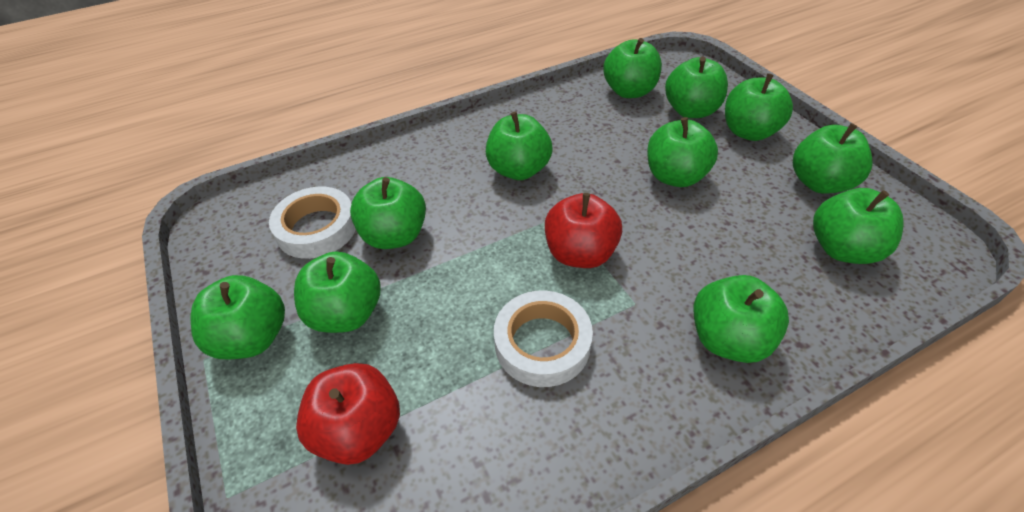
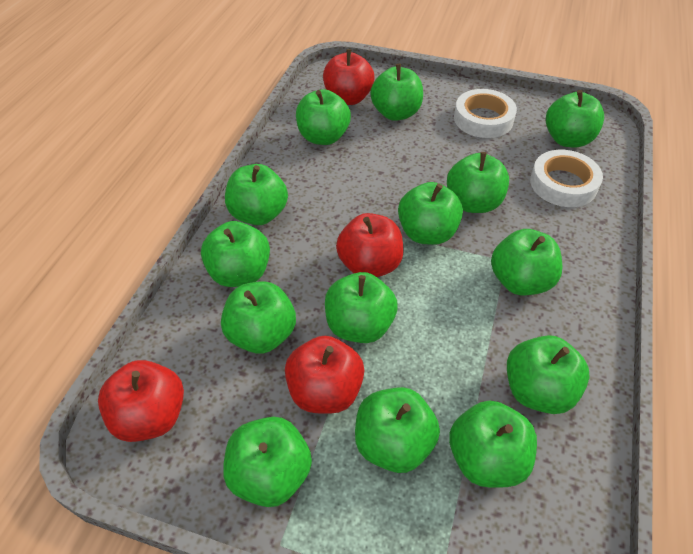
green apple: [191,275,285,359] [294,251,381,333] [350,177,426,249] [486,112,553,180] [603,38,662,98] [647,117,718,187] [665,57,728,118] [694,275,789,363] [725,73,793,141] [793,123,872,194] [813,188,904,264] = 11 -> [201,221,270,287] [221,281,296,354] [223,417,312,507] [225,164,288,225] [296,89,351,145] [325,272,398,343] [355,387,440,473] [370,64,423,121] [398,182,463,245] [447,152,509,213] [449,400,537,488] [491,229,563,295] [507,335,590,414] [546,90,604,148] = 14
red apple: [296,363,400,465] [545,193,622,268] = 2 -> [98,360,184,442] [285,336,364,414] [323,49,375,105] [336,213,404,277] = 4

